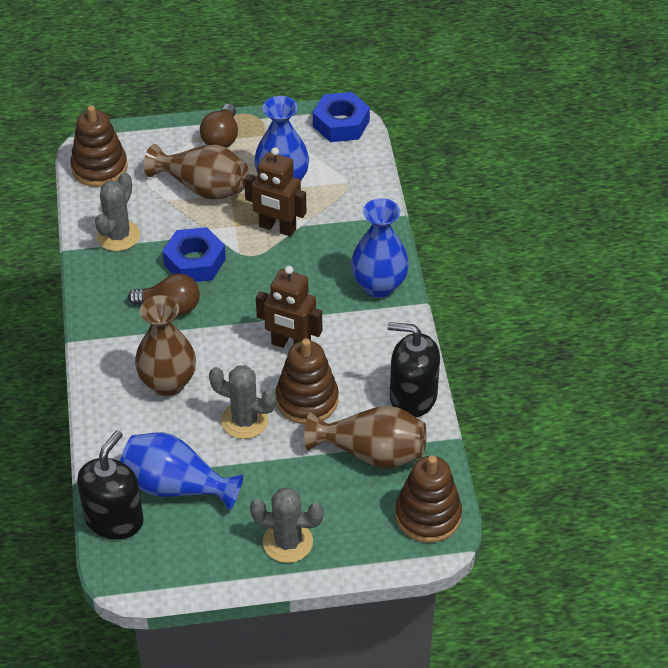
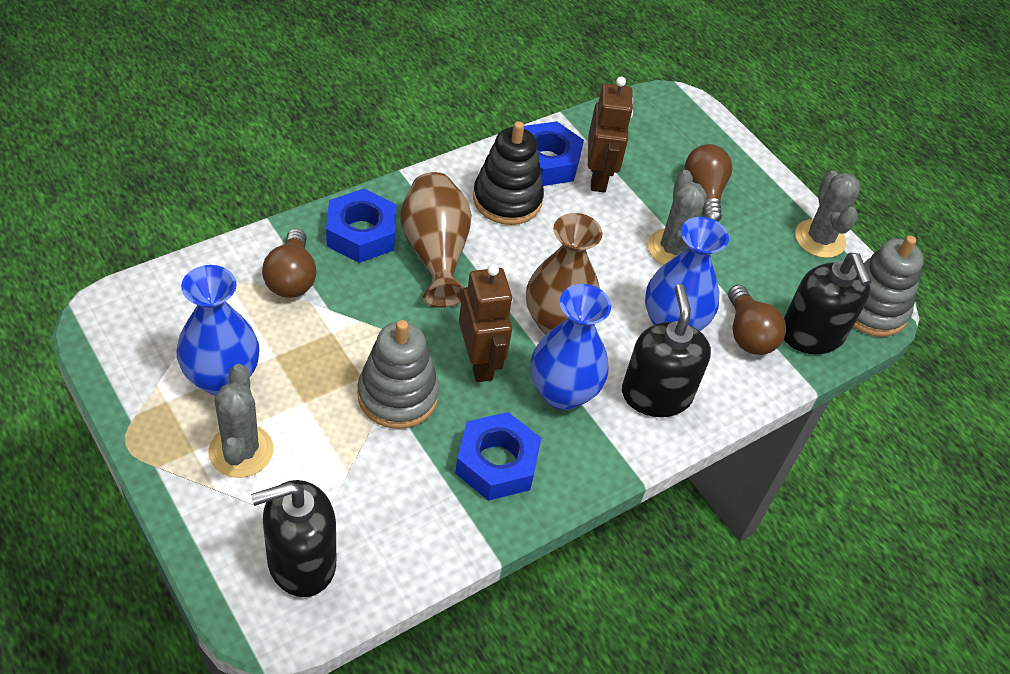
black soap dispenser: [77,430,144,540] [387,322,440,418] = 2 -> [251,480,336,597] [622,284,711,417] [784,253,871,354] = 3
black stacking toy: none = 0 -> [473,121,544,225] = 1
blue nut: [163,227,226,282] [313,92,370,142] = 2 -> [326,189,397,263] [455,412,541,501] [524,121,584,186] = 3
brown light bulb: [128,274,200,315] [200,104,238,148] = 2 -> [262,228,317,298] [685,144,732,222] [728,285,786,355] = 3
brown stacking toy: [71,105,128,187] [275,338,339,424] [395,455,462,543] = 3 -> none = 0
brown vase: [135,295,196,396] [144,144,249,200] [304,406,426,469] = 3 -> [400,172,472,308] [526,213,602,334] = 2
grey stacking toy: none = 0 -> [357,320,439,429] [853,235,924,337] = 2

